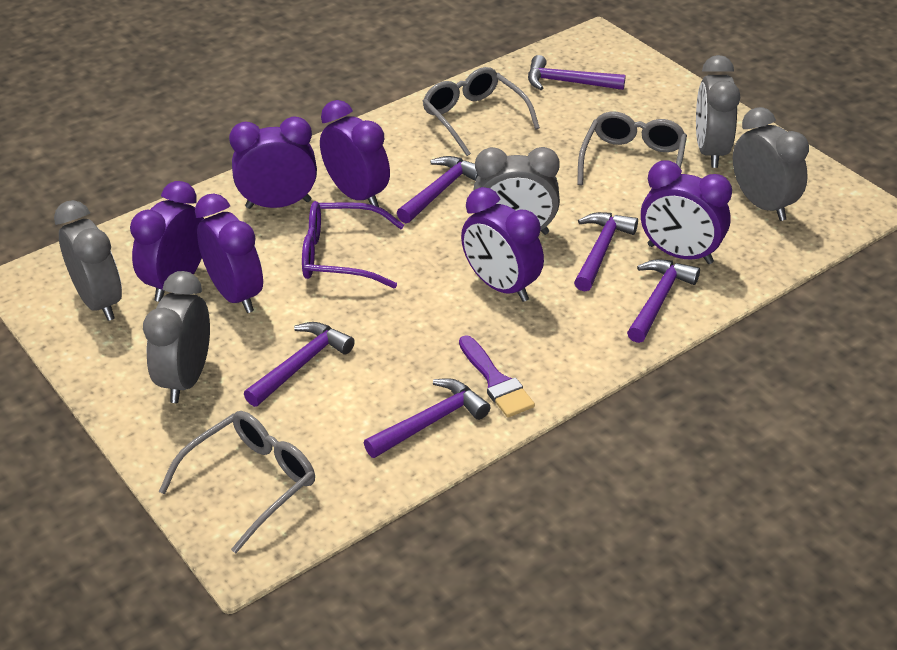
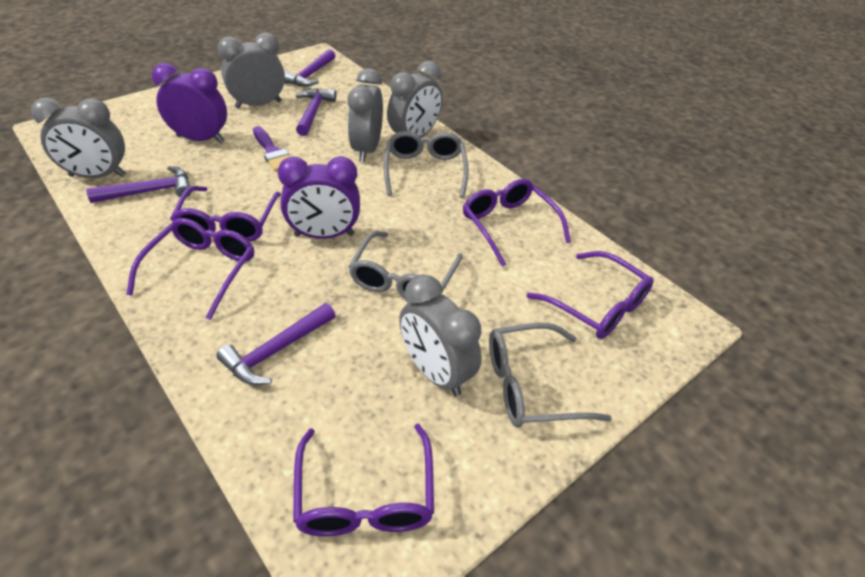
purple clock: [130,181,204,302] [195,193,263,313] [229,117,317,209] [320,100,390,207] [461,187,544,302] [641,160,732,264] = 6 -> [152,63,227,143] [278,156,360,239] = 2
purple glasses: [302,201,404,288] = 1 -> [126,218,254,320] [170,186,281,242] [293,423,434,536] [463,179,571,267] [526,251,654,339] = 5
purple hammer: [244,322,355,407] [364,378,491,458] [397,156,478,223] [528,55,626,90] [574,212,638,291] [627,259,700,343] = 6 -> [86,166,191,203] [216,303,336,385] [284,49,335,87] [296,88,336,136] = 4

